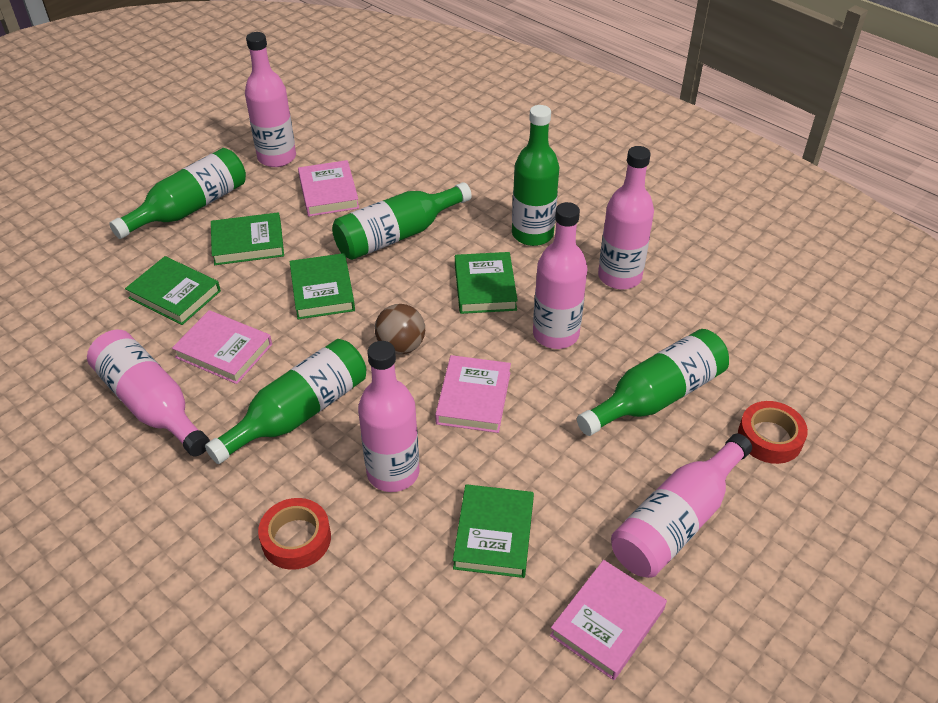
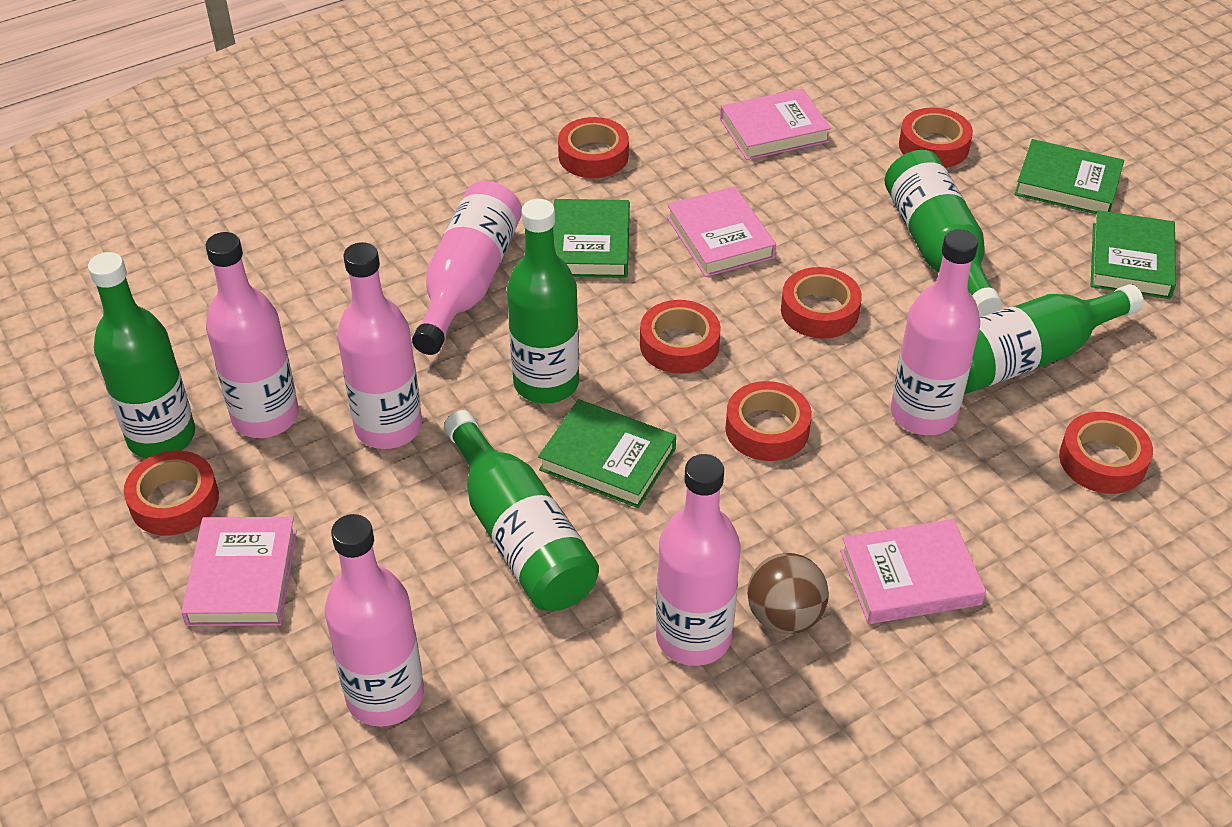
green book: [125,256,221,325] [211,212,284,265] [289,253,355,319] [453,484,534,578] [455,252,518,314] = 5 -> [538,399,676,508] [553,199,630,278] [1014,139,1124,214] [1091,210,1176,299] = 4
red tape: [258,498,331,570] [738,401,808,464] = 2 -> [124,450,219,536] [558,117,629,178] [640,300,721,374] [725,381,812,461] [781,267,862,339] [899,108,973,168] [1059,412,1153,494] = 7

